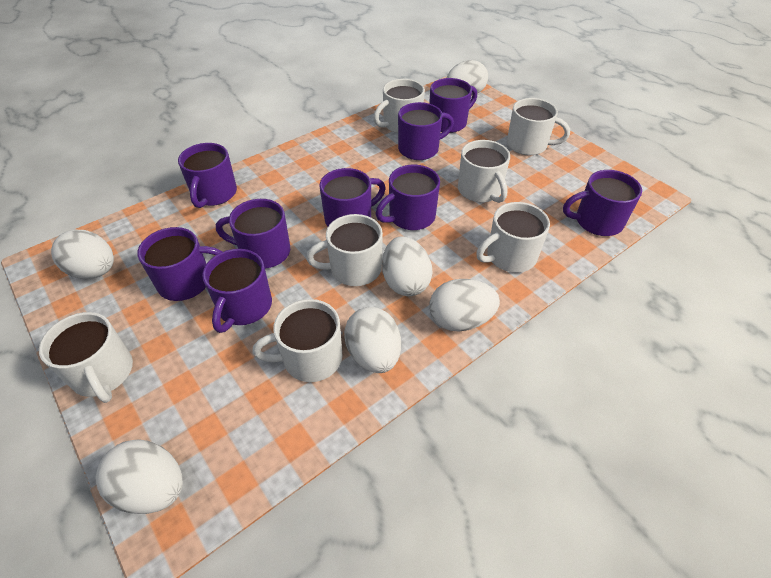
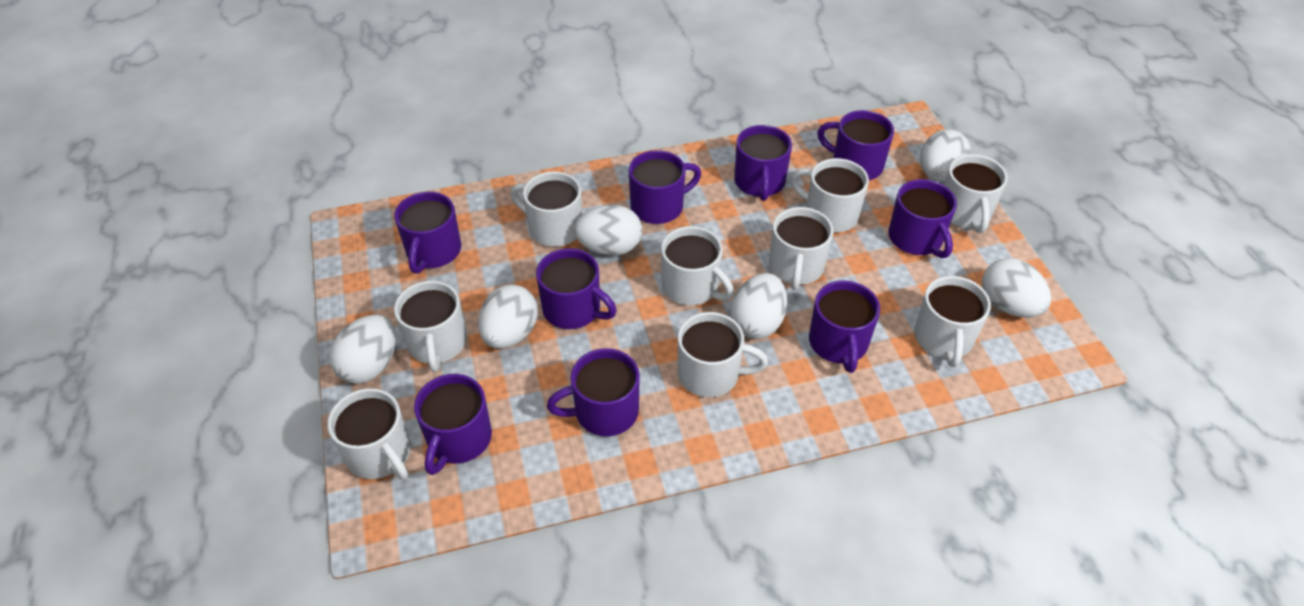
white mug: [39,312,133,403] [252,299,342,382] [306,214,383,286] [373,79,425,133] [458,140,510,203] [476,202,550,273] [507,98,570,155] = 7 -> [327,388,411,480] [394,281,467,372] [511,171,582,247] [661,226,734,305] [678,312,768,397] [769,207,833,290] [791,158,869,232] [914,276,991,367] [944,154,1008,233] = 9

